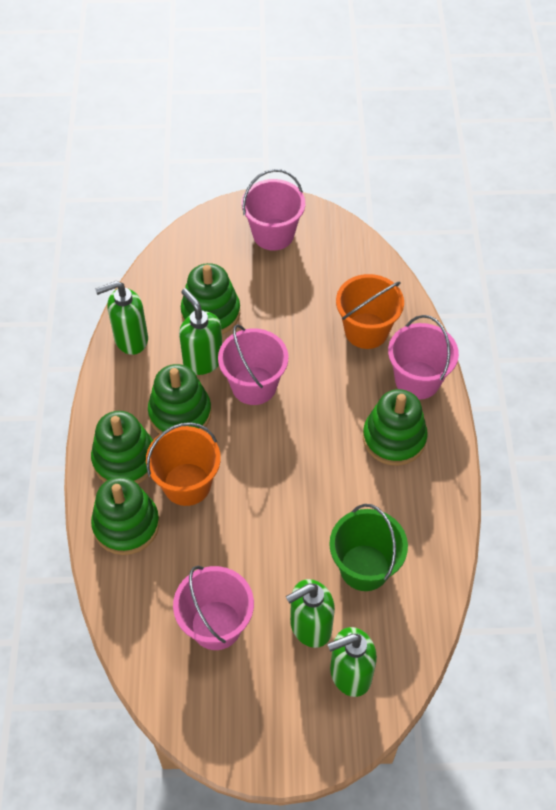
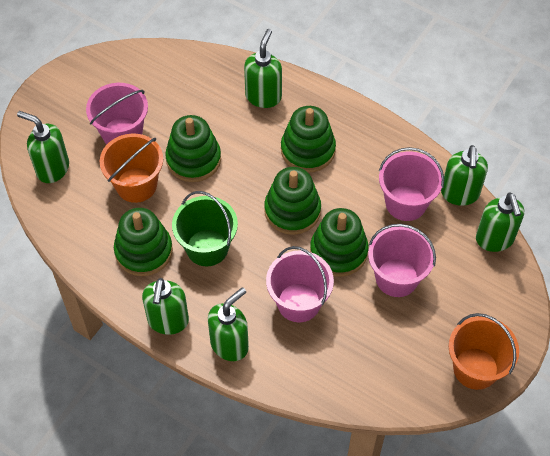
green soap dispenser: [95,281,148,355] [179,288,222,375] [286,579,335,648] [327,627,377,697] = 4 -> [17,111,69,183] [142,278,189,335] [208,287,249,361] [244,29,282,108] [441,145,488,206] [476,193,524,252] = 6

